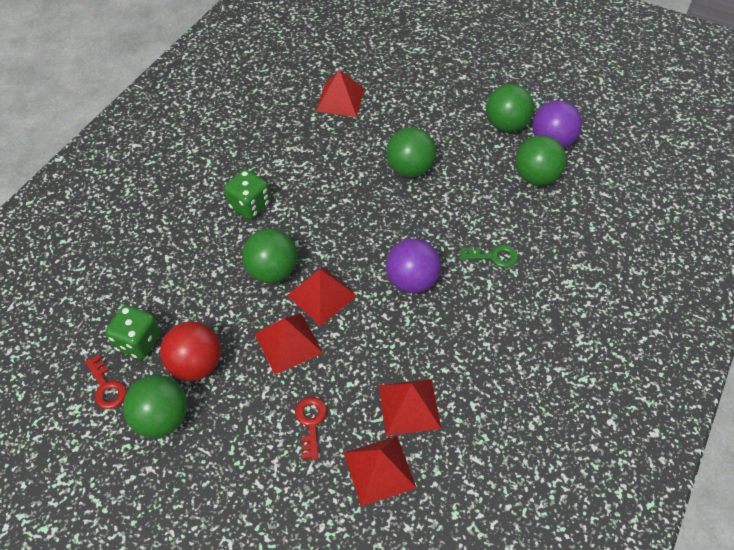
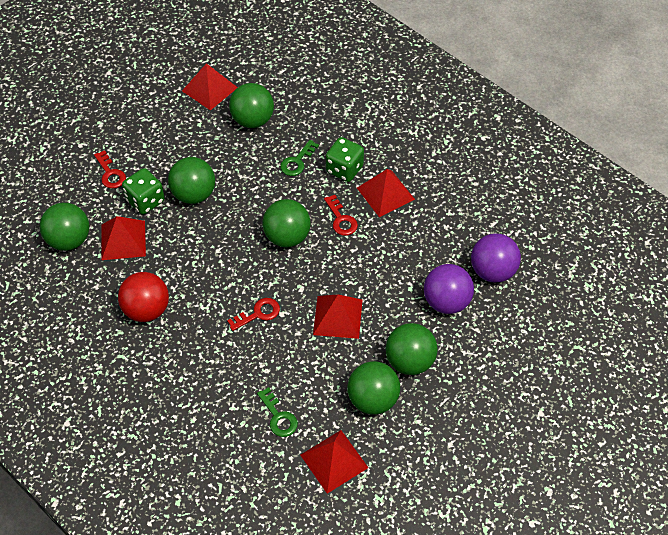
green ball: [123,375,188,438] [242,229,297,283] [387,127,436,177] [486,84,534,132] [515,135,566,186] = 5 -> [40,203,89,251] [168,157,215,204] [229,83,274,128] [263,199,310,247] [347,361,400,415] [386,323,437,375] = 6
green key: [460,245,518,268] = 1 -> [257,387,298,437] [280,140,319,176] = 2
red key: [85,355,127,409] [295,397,327,460] = 2 -> [94,150,126,189] [227,298,280,331] [324,195,358,236] = 3

